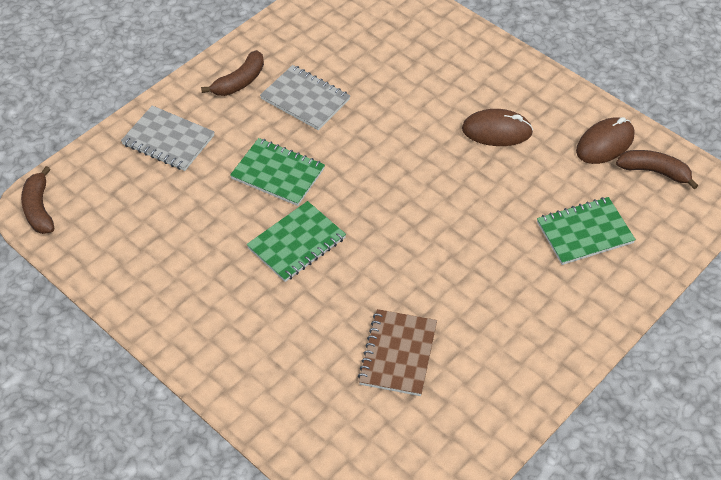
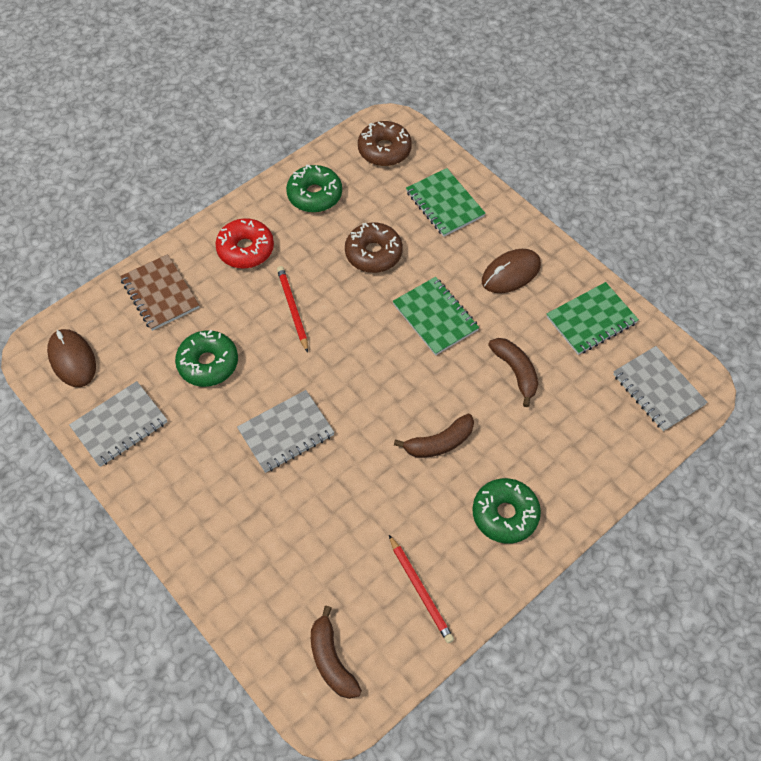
brown donut: none = 0 -> [345,222,403,273] [358,121,412,166] = 2
green donut: none = 0 -> [175,330,238,387] [286,165,342,212] [472,478,541,544] = 3
grey notebook: [121,106,214,171] [260,65,350,130] = 2 -> [69,381,167,467] [237,390,335,473] [613,346,707,431] = 3
red donut: none = 0 -> [215,218,274,269] = 1
red pencil: none = 0 -> [277,266,308,353] [389,535,454,643] = 2

